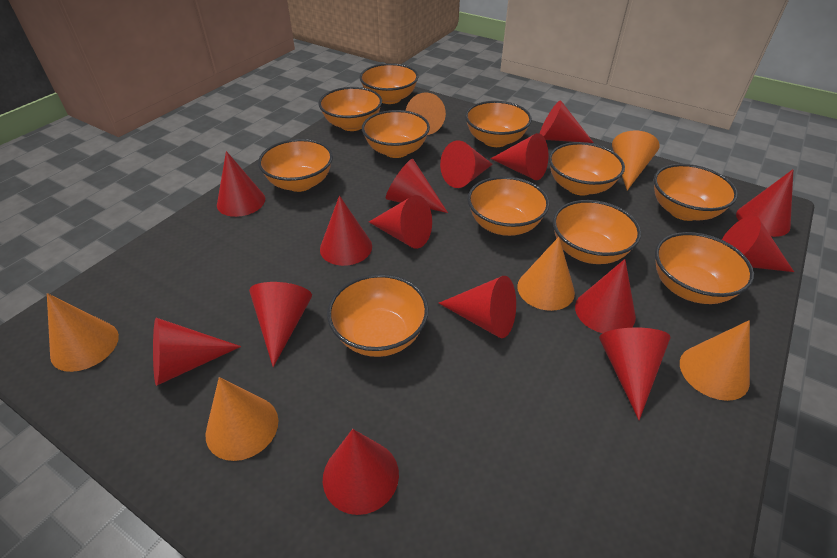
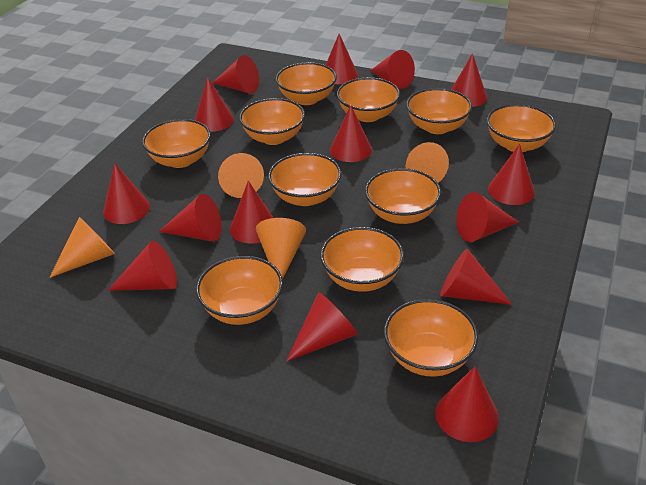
orange cone: [47,293,119,372] [205,377,278,461] [406,92,446,135] [517,237,575,311] [612,131,660,190] [680,320,750,401] = 6 -> [49,217,115,278] [218,153,264,198] [256,218,306,279] [406,142,449,183] = 4

